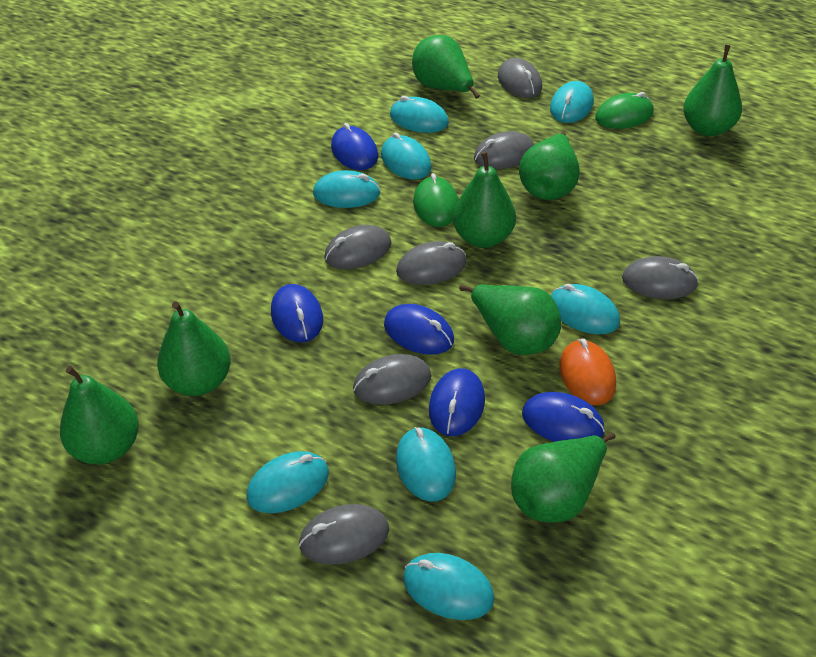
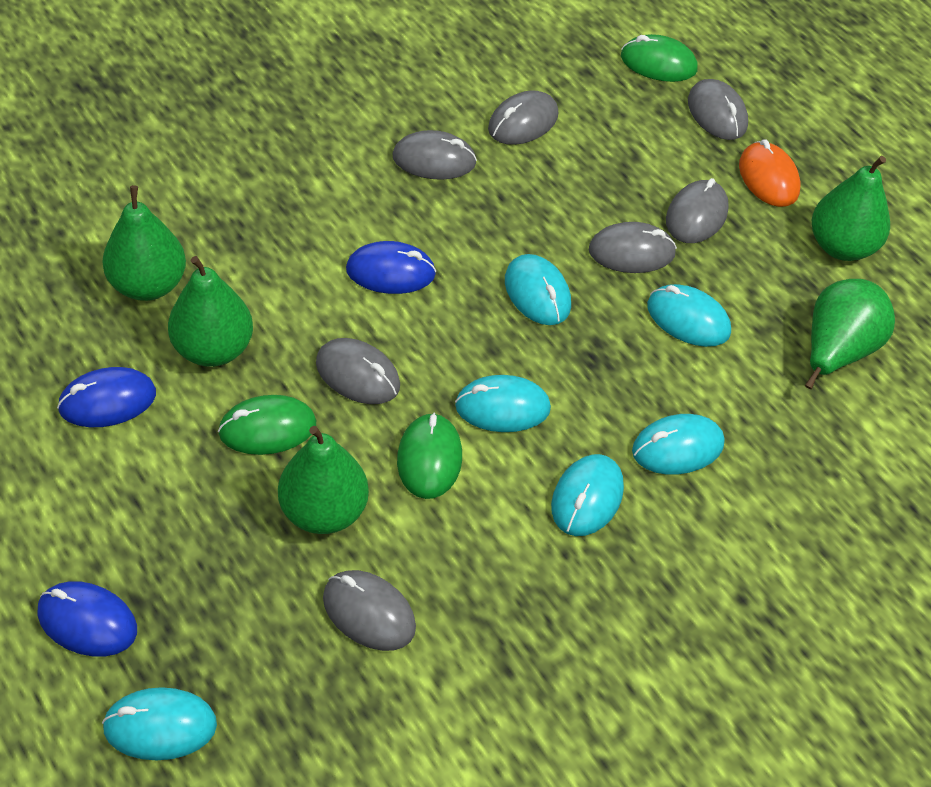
blue mouse: [271,284,323,343] [331,123,378,170] [384,304,454,355] [429,368,485,436] [522,392,605,442] = 5 -> [37,581,137,656] [57,367,156,427] [346,241,436,294] = 3
green mouse: [413,173,458,227] [595,92,654,129] = 2 -> [218,395,316,455] [397,413,462,499] [621,34,698,82] = 3
green pear: [60,366,139,465] [157,301,231,396] [412,35,480,99] [453,152,516,248] [459,284,561,355] [511,432,615,523] [519,132,580,200] [683,45,742,136] = 8 -> [102,185,186,301] [168,256,253,367] [278,426,369,534] [805,279,895,389] [812,156,890,261] = 5
turquoise mouse: [246,451,329,513] [313,170,380,208] [381,133,432,179] [390,96,449,133] [396,427,456,502] [403,553,495,620] [550,81,594,123] [551,284,620,334] = 8 -> [102,687,217,760] [455,375,551,432] [505,254,571,325] [551,454,624,536] [632,414,724,475] [647,284,731,347] = 6

